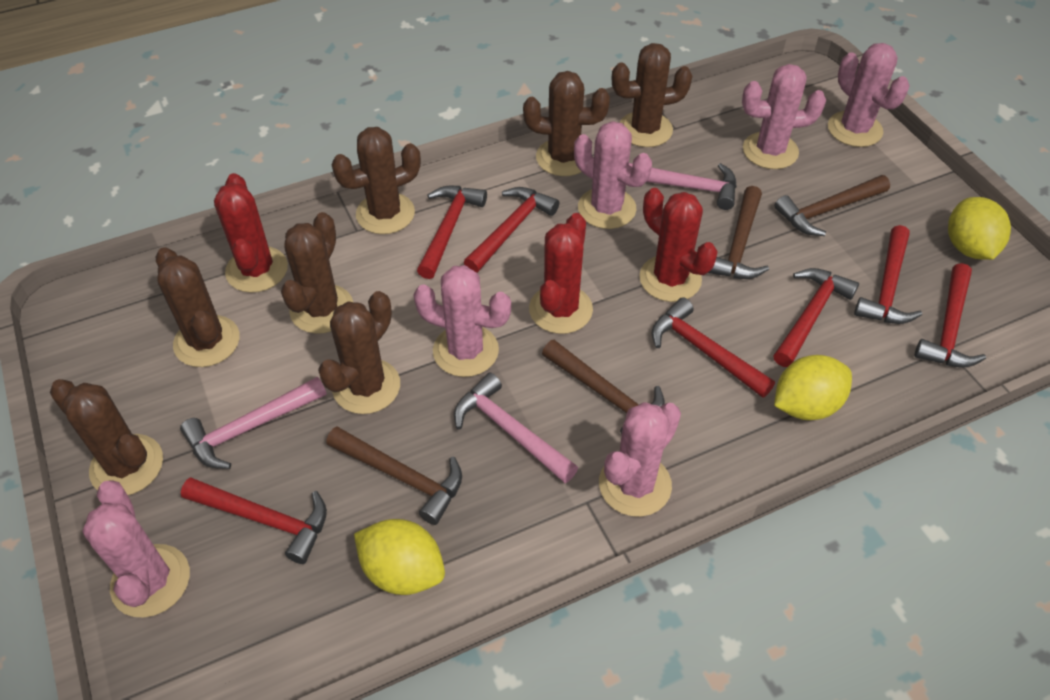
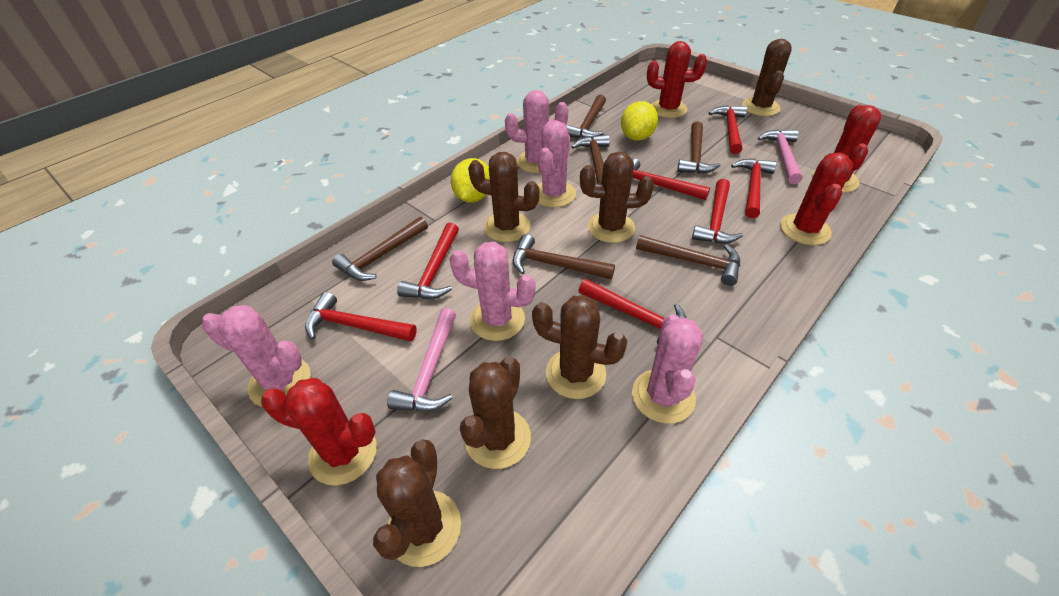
brown cactus: [50,379,163,495] [156,247,240,367] [281,212,354,334] [318,291,400,414] [332,127,421,234] [523,71,610,176] [612,43,692,147] = 7 -> [373,439,461,567] [460,357,531,469] [468,152,540,242] [532,295,627,399] [580,152,654,243] [742,39,792,116] = 6
brown hammer: [326,427,462,525] [542,340,665,435] [708,186,769,279] [774,175,890,236] = 4 -> [332,217,428,281] [513,234,615,280] [566,95,606,138] [571,134,610,183] [636,235,740,286] [677,121,721,174] = 6
pink cactus: [82,480,190,617] [413,265,511,377] [574,121,652,229] [599,402,681,517] [742,64,826,169] [828,43,909,147] = 6 -> [202,305,311,407] [449,242,536,341] [505,90,568,173] [538,120,576,207] [632,314,704,424] = 5
pink hammer: [180,377,327,469] [454,373,578,483] [629,163,737,210] = 3 -> [387,308,456,411] [758,129,802,184] = 2
red cactus: [214,173,288,293] [529,213,593,334] [639,188,718,302] = 3 -> [261,378,377,485] [647,41,707,118] [781,153,853,245] [813,105,882,193] = 4
yellow lemon: [354,519,445,595] [774,355,852,420] [948,197,1011,260] = 3 -> [451,158,490,202] [621,101,658,141] = 2

